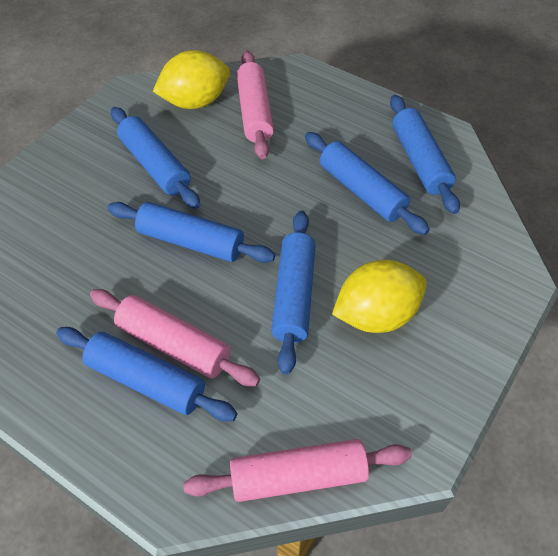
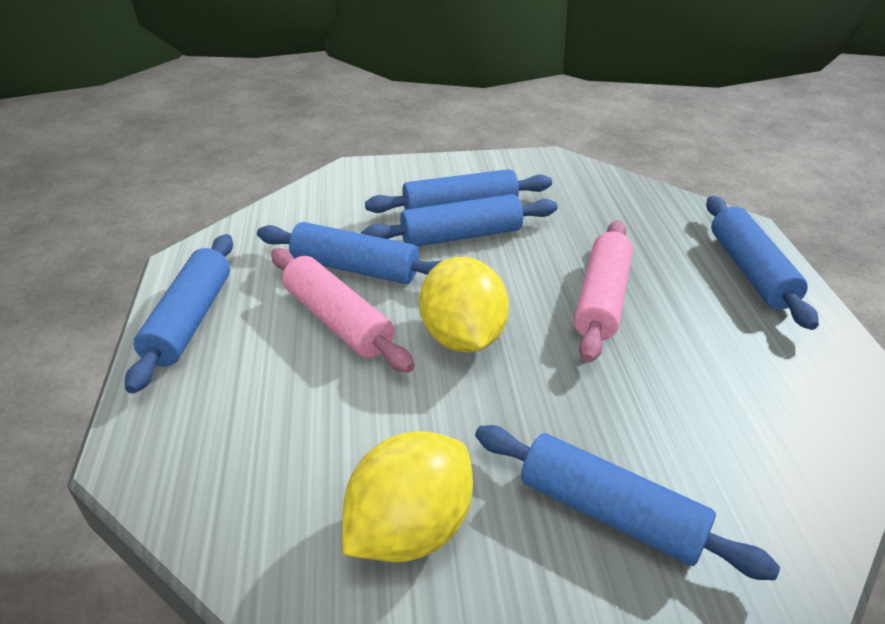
pink rolling pin: [90,289,260,386] [183,439,412,502] [237,51,274,159] = 3 -> [271,248,414,373] [574,220,633,363] = 2

